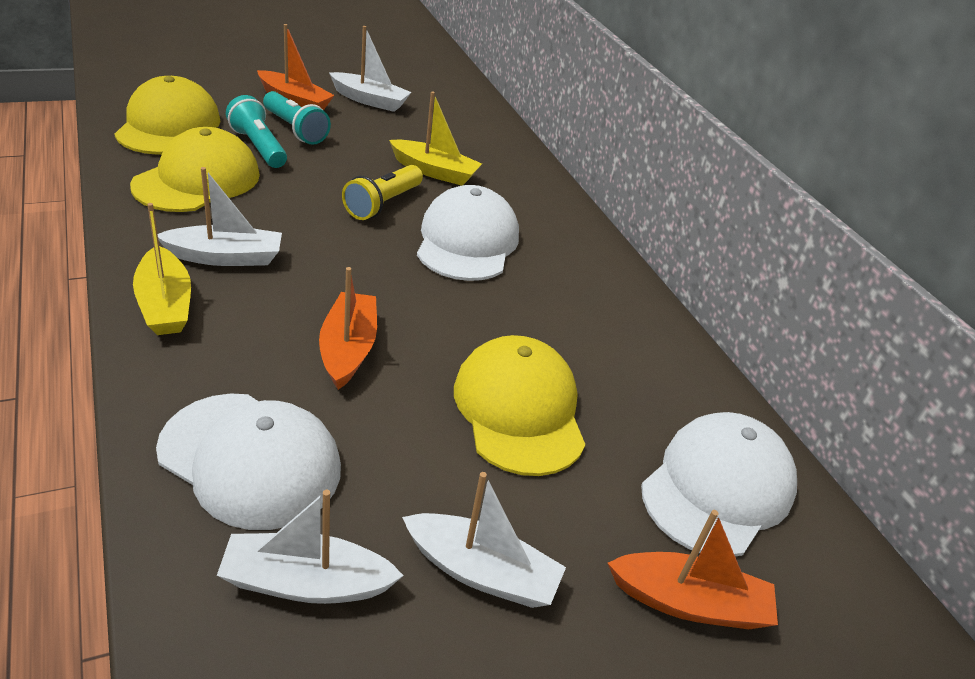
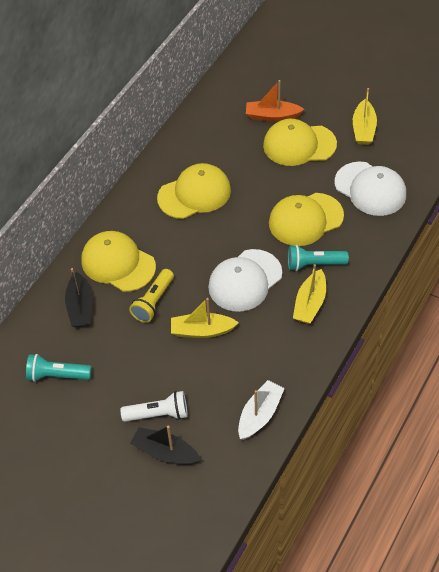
black boat: none = 0 -> [65,268,92,327] [130,426,201,465] = 2
orange boat: [257,24,335,110] [319,267,377,390] [608,510,778,629] = 3 -> [246,80,304,122] = 1
white boat: [158,167,282,266] [217,490,404,604] [329,26,411,112] [402,472,566,608] = 4 -> [238,380,285,440] = 1
white cap: [156,393,341,530] [417,185,519,281] [641,412,797,556] = 3 -> [208,249,282,312] [335,162,406,216] = 2
white flashlight: none = 0 -> [120,391,188,422] = 1
yellow boat: [133,203,191,335] [389,91,482,186] = 2 -> [171,298,239,338] [293,264,326,324] [353,88,377,145] = 3
yellow cap: [115,76,221,155] [130,127,260,212] [454,335,586,476] = 3 -> [81,231,156,292] [157,163,231,219] [263,119,337,166] [269,193,344,246] = 4

